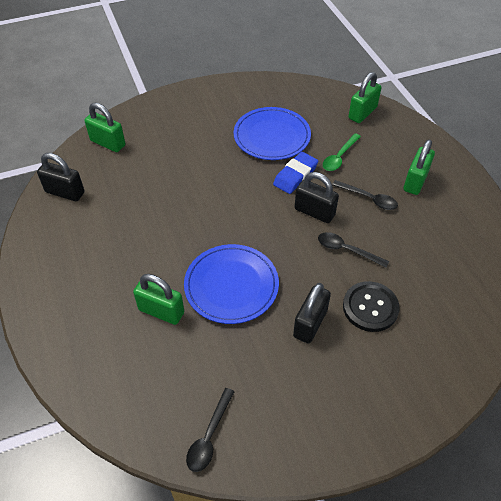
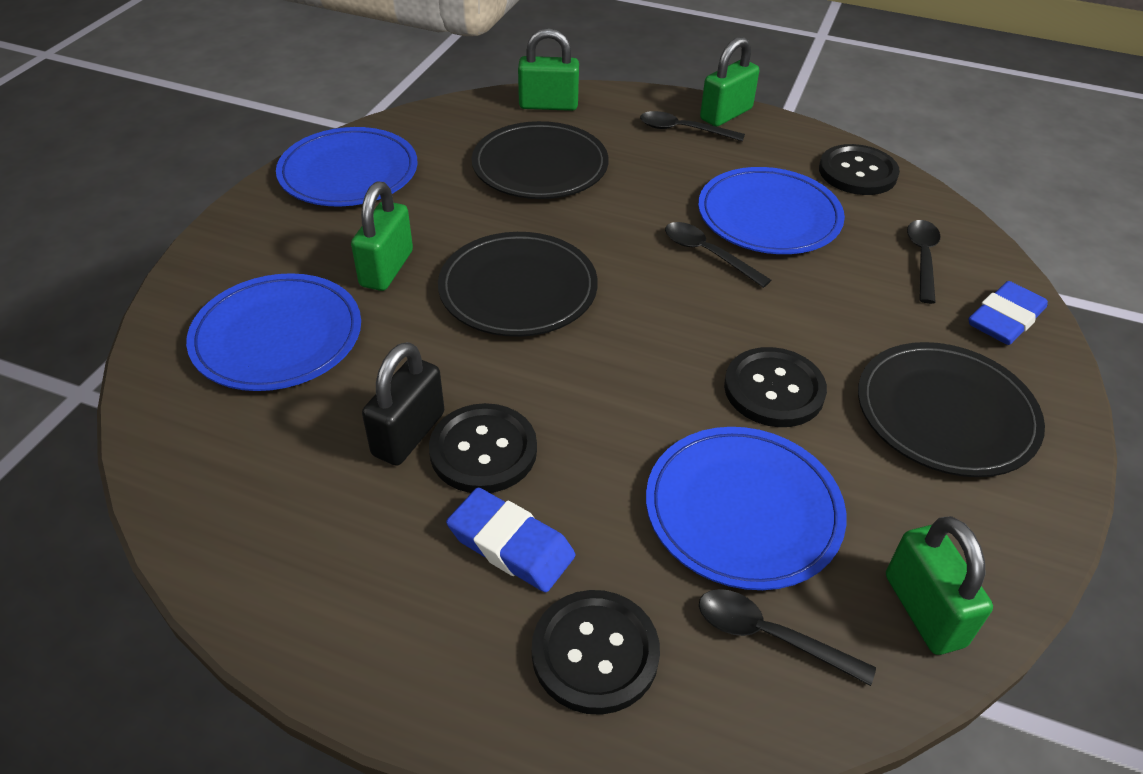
black button: [343,281,400,332] = 1 -> [429,403,537,493] [532,590,660,715] [724,347,827,427] [819,144,900,195] = 4
black padlock: [37,153,85,201] [293,283,331,344] [295,172,339,223] = 3 -> [362,342,444,466] = 1
black plate: none = 0 -> [438,232,598,337] [472,121,609,199] [858,342,1045,477] = 3
black spoon: [186,388,235,472] [318,232,389,268] [332,180,398,210] = 3 -> [640,111,745,141] [665,222,771,288] [699,589,876,686] [907,220,940,304] = 4
blue eraser: [273,152,318,194] = 1 -> [446,488,575,592] [968,281,1048,345] = 2
blue plate: [184,244,279,324] [234,107,311,160] = 2 -> [186,273,361,391] [276,127,418,206] [646,427,846,590] [698,167,845,254] = 4
green spoon: [323,134,361,171] = 1 -> none = 0

